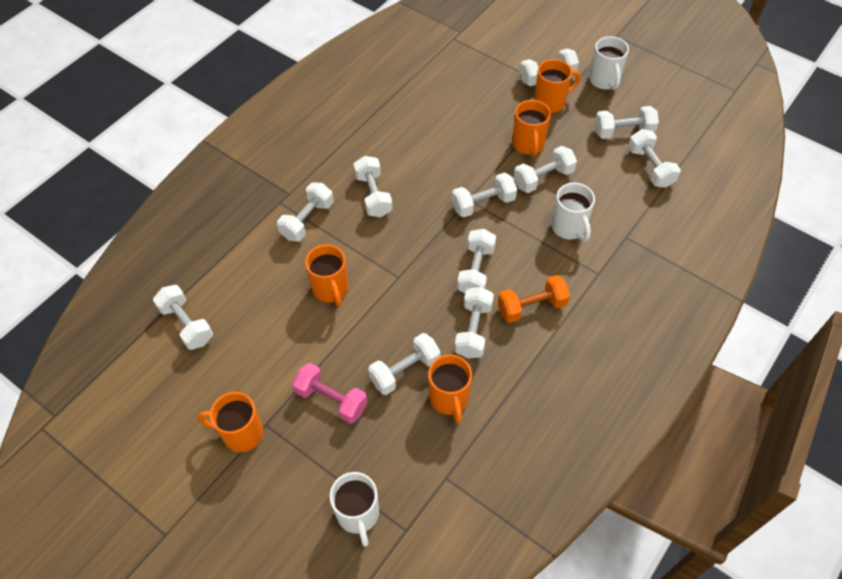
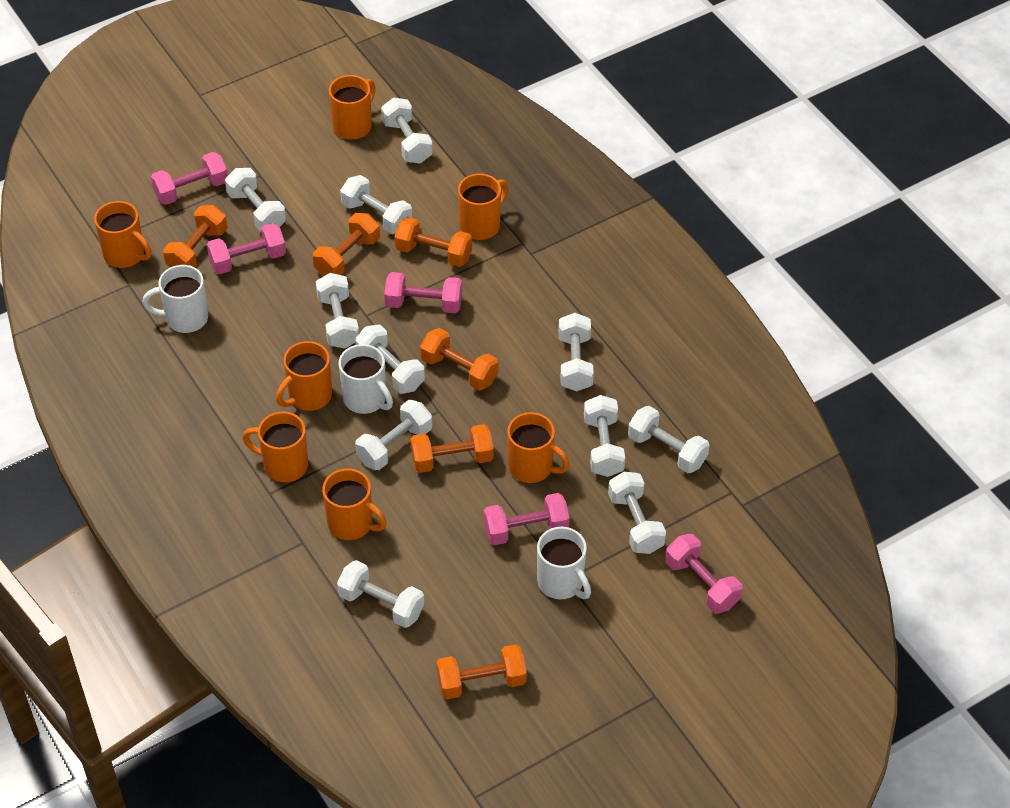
orange dumbbell: [498,275,570,323] = 1 -> [163,205,227,267] [313,213,380,276] [394,217,472,267] [410,424,493,473] [420,328,499,391] [437,644,527,699] = 6
orange mug: [198,392,263,452] [305,244,348,306] [428,354,472,423] [512,100,551,157] [534,59,580,113] = 5 -> [94,201,151,268] [243,412,308,482] [276,341,332,411] [322,468,386,540] [329,75,376,140] [458,174,509,240] [507,412,570,483] = 7
pink dumbbell: [292,363,367,424] = 1 -> [151,152,228,205] [207,223,286,274] [384,272,462,313] [484,493,570,545] [665,534,743,613] = 5

